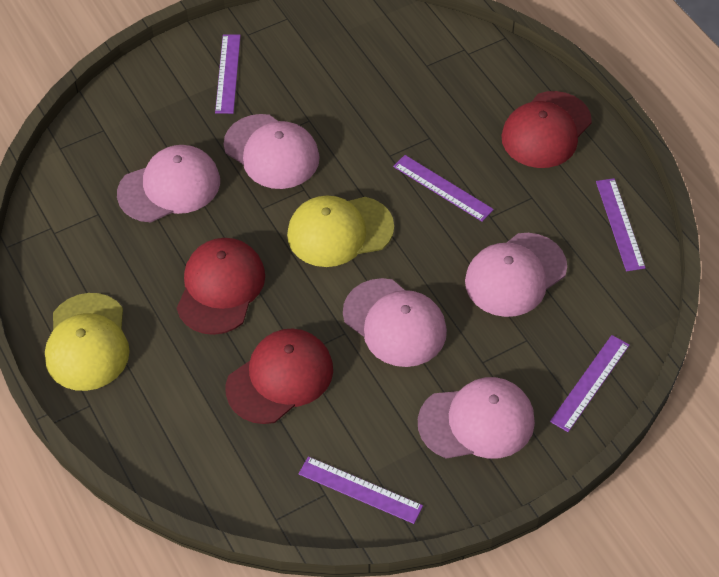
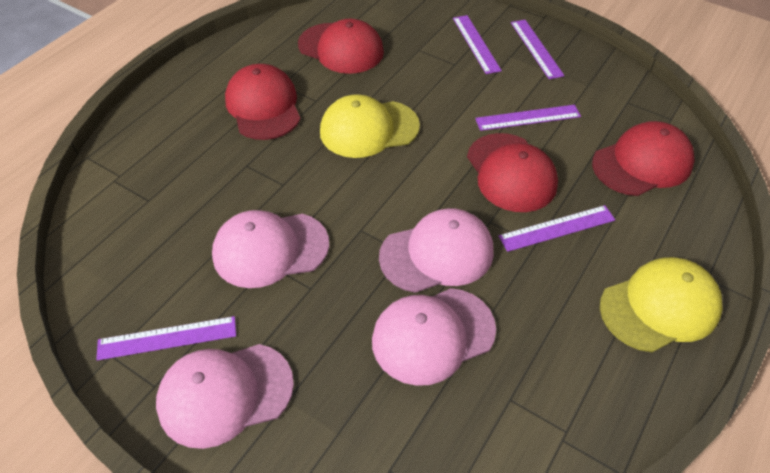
pink cap: [117,145,220,222] [224,114,320,189] [343,278,447,367] [418,377,535,459] [465,233,567,317] = 5 -> [156,344,294,449] [212,210,329,288] [372,288,496,386] [379,208,494,293] = 4
red cap: [177,238,265,335] [226,329,333,424] [501,91,592,168] = 3 -> [225,64,301,140] [298,19,384,74] [467,133,558,212] [592,121,695,196] = 4

